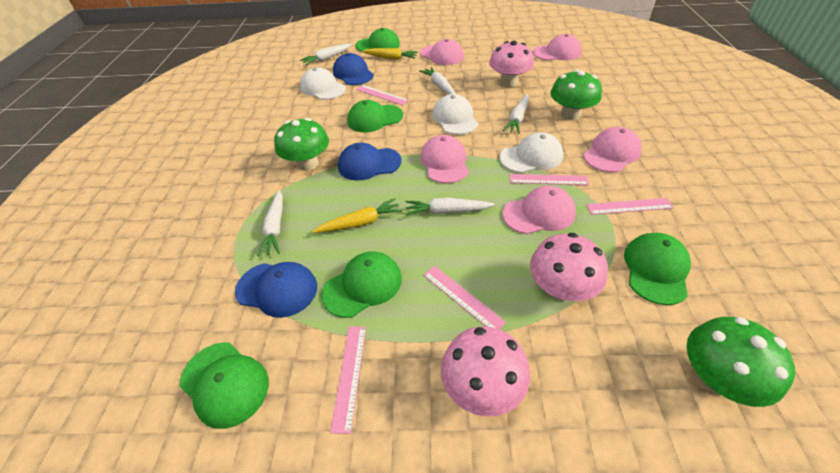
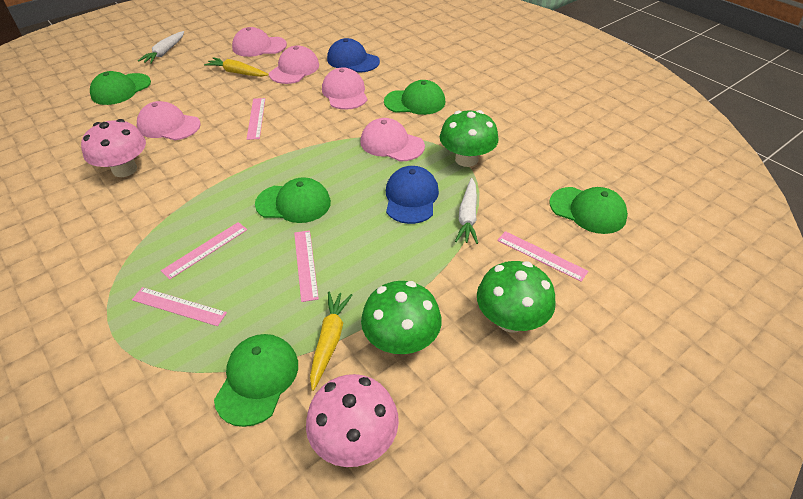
blue cap: [235,262,317,318] [333,53,374,85] [338,143,401,181] = 3 -> [327,38,380,73] [386,166,439,224] = 2
pink mushroom: [441,326,530,417] [489,41,534,87] [530,233,608,301] = 3 -> [81,119,146,177] [306,374,399,467] = 2
white cap: [300,67,346,100] [432,94,478,135] [500,132,563,173] = 3 -> none = 0
white carrot: [257,190,283,256] [300,44,352,65] [406,198,495,216] [419,67,456,94] [503,94,529,134] = 5 -> [138,31,184,64] [455,178,478,244] = 2

